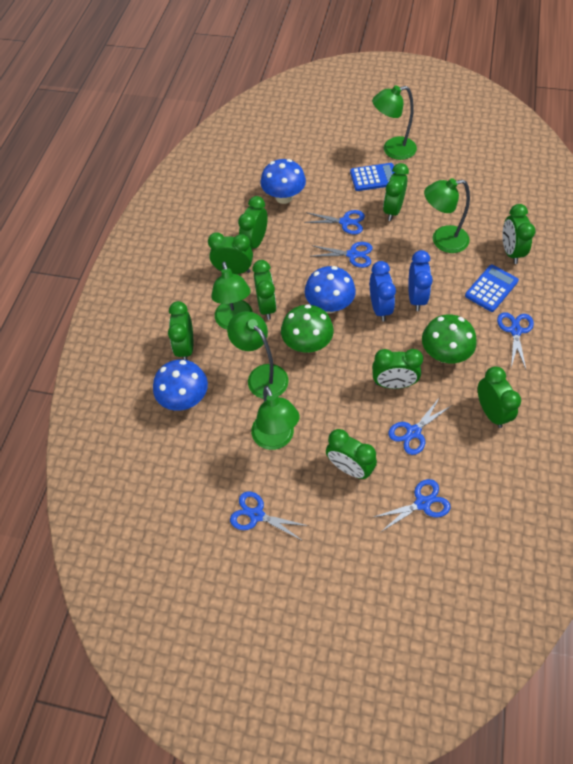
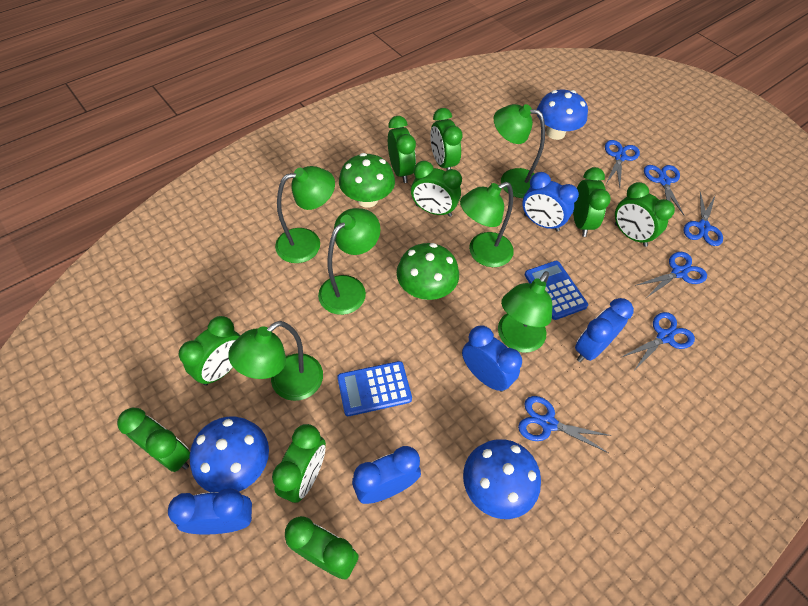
blue clock: [370,261,396,322] [408,250,433,311] = 2 -> [168,488,252,534] [352,446,421,504] [462,325,522,392] [522,172,579,232] [575,298,634,362] = 5
green lamp: [211,261,253,330] [227,311,289,399] [251,386,300,450] [372,85,417,160] [424,178,470,253] = 5 -> [228,321,323,401] [275,166,335,263] [318,208,381,315] [460,182,514,267] [494,104,545,198] [498,271,552,353] = 6

